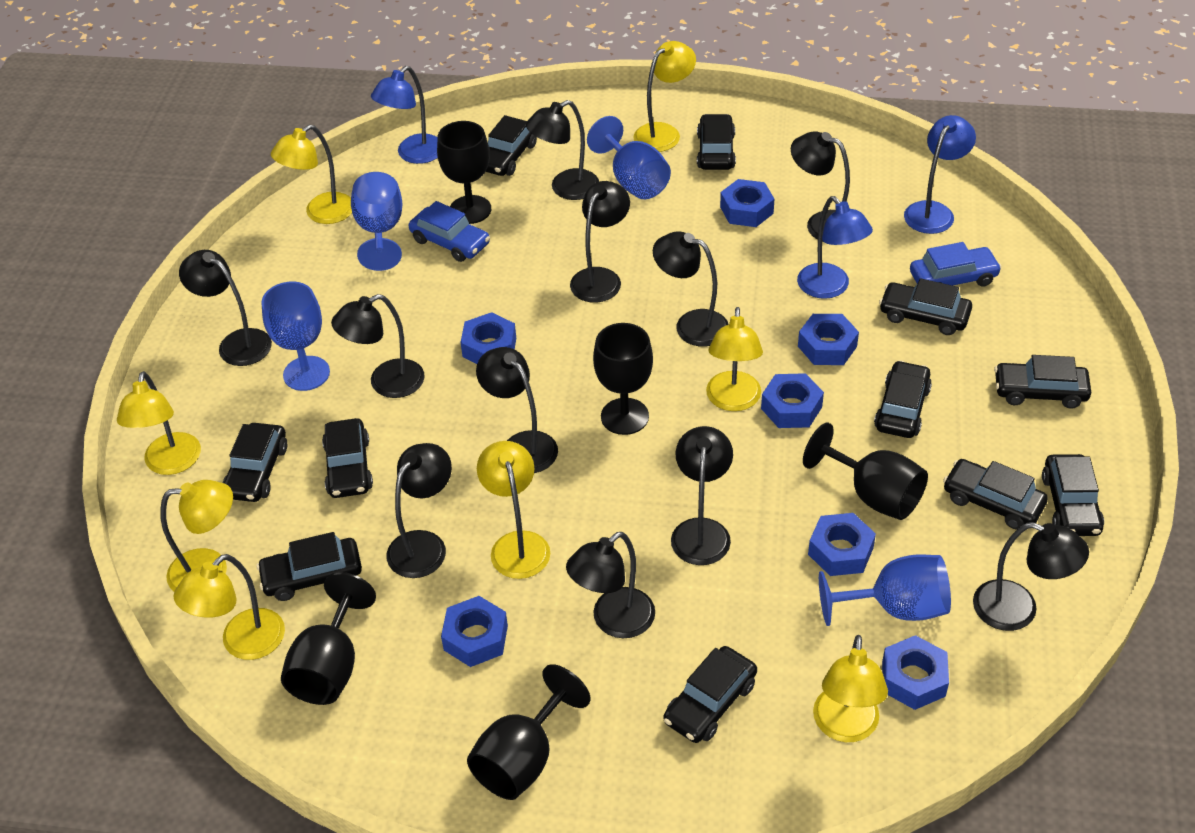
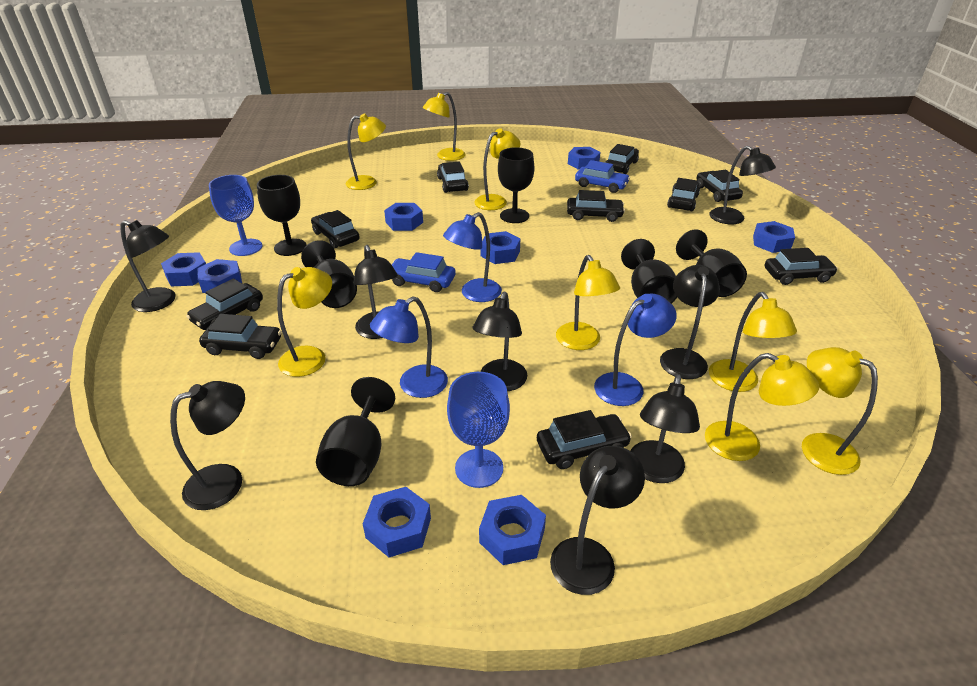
black car: [223,423,287,502] [257,532,362,601] [322,418,373,498] [486,115,537,176] [664,646,757,743] [697,114,736,170] [874,360,932,438] [879,278,972,335] [943,459,1048,529] [994,355,1091,409] [1042,454,1104,536] = 11 -> [186,278,263,330] [199,314,282,359] [311,210,360,249] [437,162,469,193] [537,410,632,469] [567,190,625,222] [605,144,639,174] [667,178,700,211] [696,170,743,202] [765,248,838,285] = 10
black goblet: [281,573,376,705] [437,121,491,224] [467,664,591,800] [593,323,653,435] [803,423,928,520] = 5 -> [257,175,306,256] [301,240,357,308] [316,377,395,486] [498,147,534,223] [621,239,677,304] [676,229,747,297] = 6
black lamp: [179,250,272,366] [331,294,425,398] [387,443,452,578] [476,347,558,473] [526,100,599,200] [566,532,655,638] [570,181,630,303] [653,231,729,347] [671,426,733,565] [791,131,850,242] [973,522,1089,631] = 11 -> [120,220,176,312] [170,381,245,510] [353,245,398,339] [472,291,527,391] [550,446,645,595] [631,374,700,483] [660,265,720,379] [709,146,776,224] = 8
blue goblet: [261,282,330,391] [351,172,402,271] [587,116,671,199] [819,555,951,626] = 4 -> [209,175,262,256] [447,372,510,488] = 2
blue nut: [441,596,508,667] [461,312,516,364] [720,179,774,227] [761,373,824,428] [798,314,859,365] [808,513,876,576] [882,635,949,710] = 7 -> [161,252,206,286] [197,259,242,293] [363,487,431,558] [384,203,423,231] [479,495,546,565] [480,231,520,264] [568,147,601,169] [753,221,795,253] = 8

